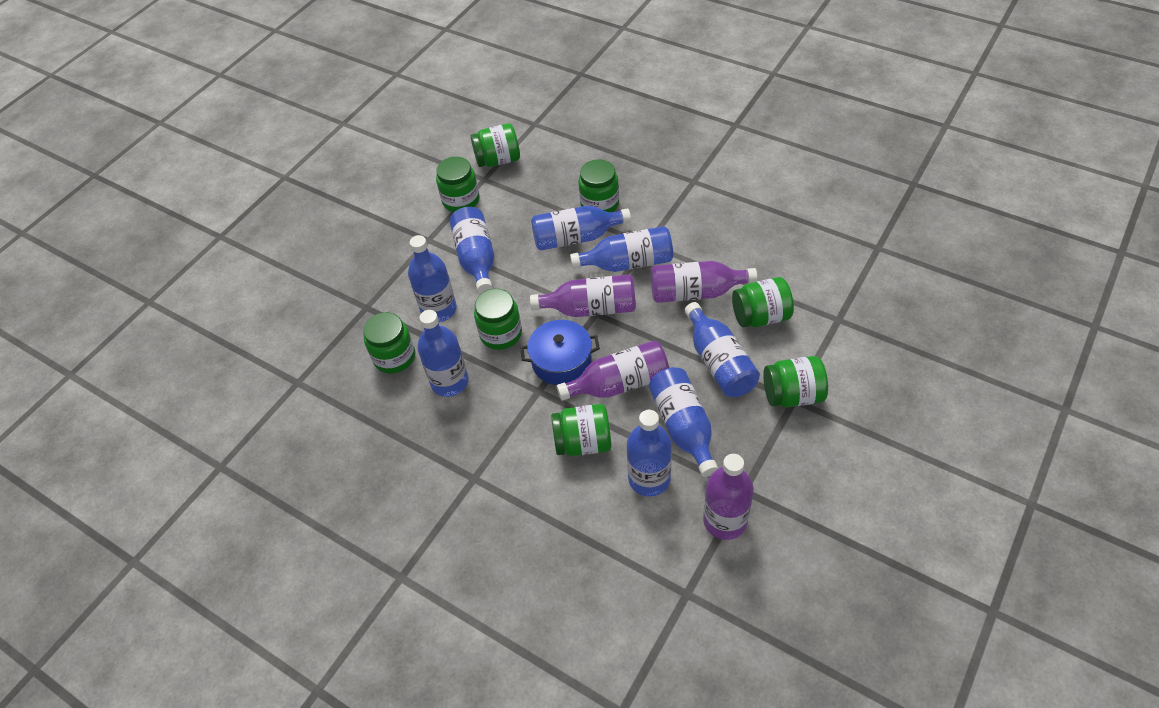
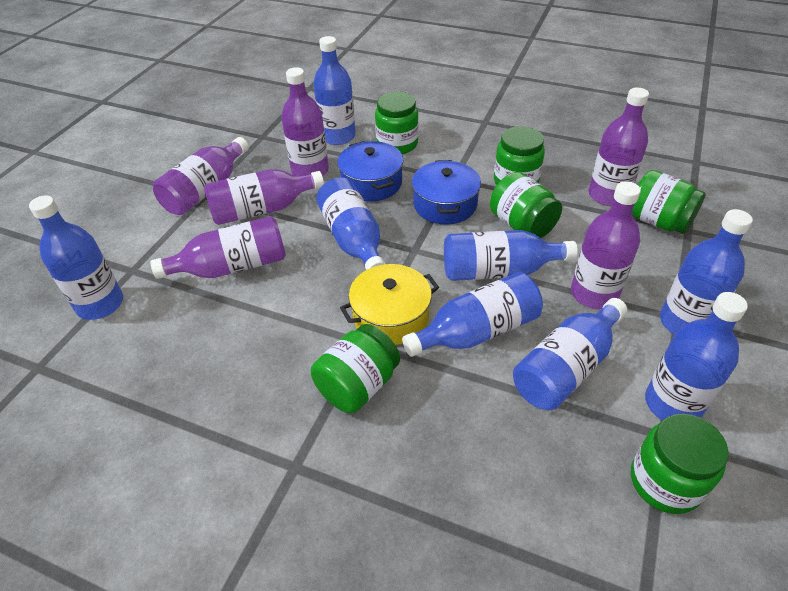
blue pot: [520,320,600,385] = 1 -> [337,141,403,201] [412,160,481,225] = 2
green jar: [363,312,415,374] [436,157,480,212] [471,123,520,167] [474,289,522,350] [551,404,611,456] [578,160,619,212] [732,277,794,328] [763,356,828,408] = 8 -> [311,324,400,413] [375,92,419,154] [490,172,562,238] [494,126,545,185] [631,414,729,514] [632,170,706,234] = 6
purple bottle: [530,275,636,317] [556,341,669,401] [651,261,757,303] [703,454,754,540] = 4 -> [150,216,286,279] [153,137,249,215] [204,169,324,225] [281,67,329,176] [571,181,641,309] [588,88,649,206] = 6
yellow pot: none = 0 -> [340,264,439,345] = 1

